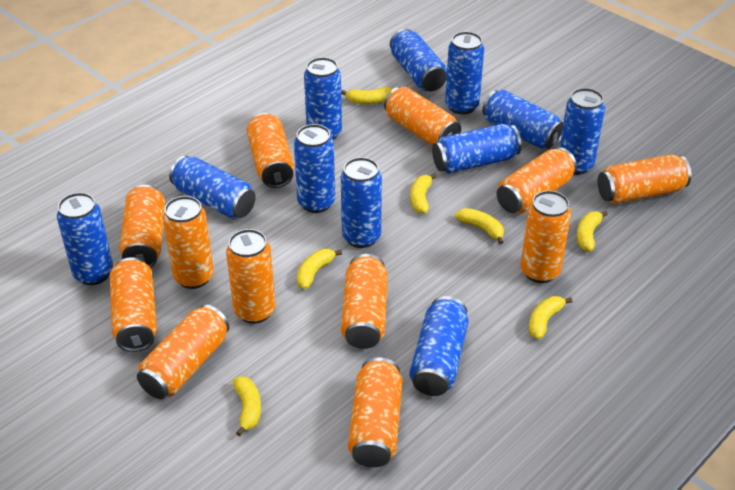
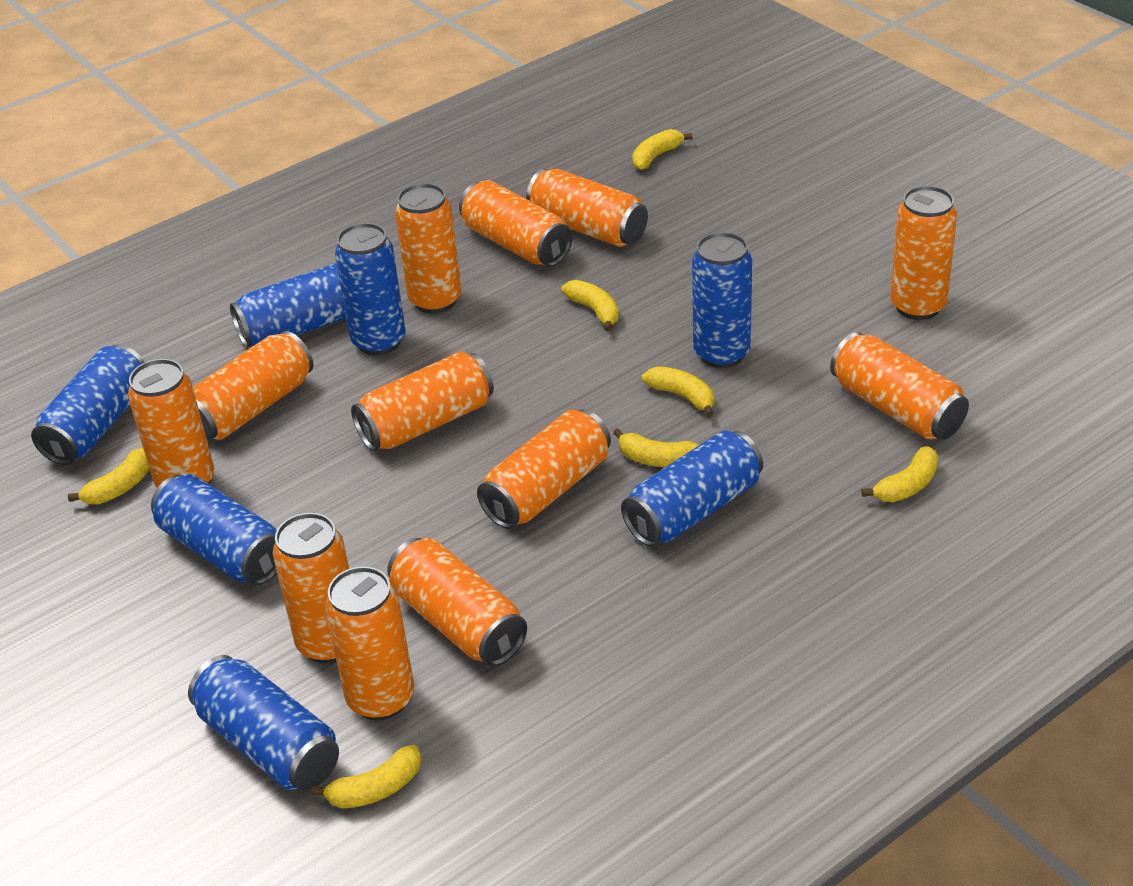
blue can: [57,193,113,285] [169,156,256,219] [294,124,335,213] [304,57,342,140] [341,157,382,248] [390,29,447,91] [410,296,469,396] [432,124,521,174] [445,31,484,115] [482,89,564,149] [560,88,605,175] = 11 -> [31,345,145,465] [151,474,277,585] [188,655,339,791] [230,263,346,348] [335,223,406,356] [621,431,763,546] [692,232,752,368] = 7

